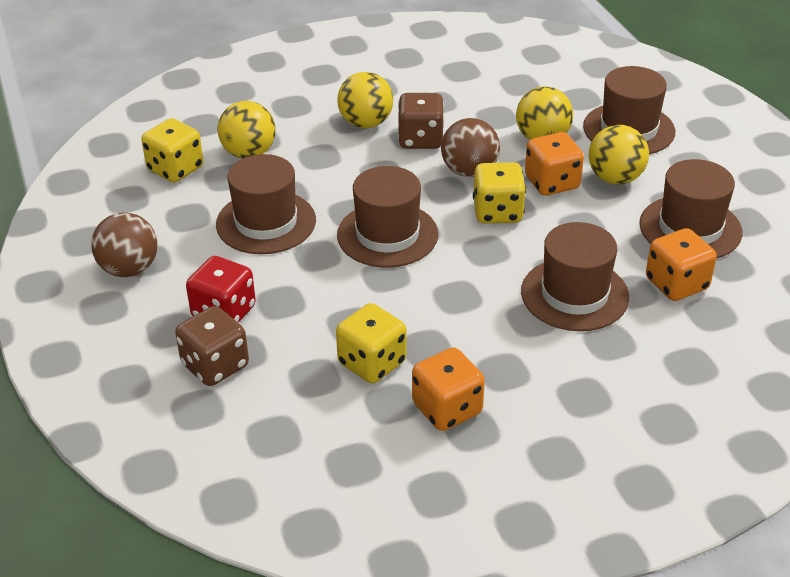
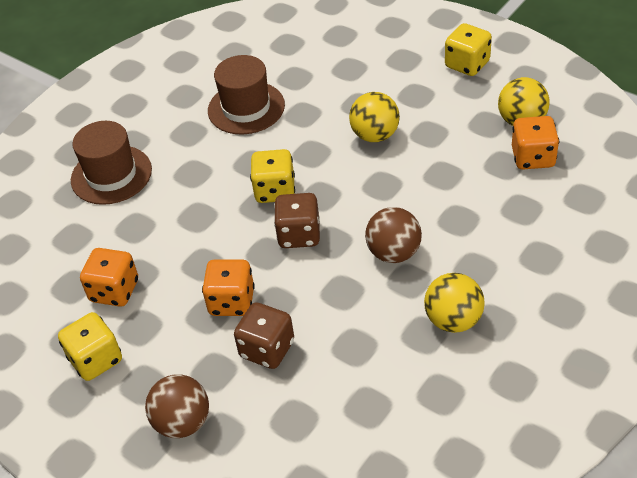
brown hat: [216,154,316,254] [337,166,438,268] [521,222,629,331] [583,66,676,154] [640,159,742,259] = 5 -> [71,121,152,205] [208,55,285,134] = 2
red dice: [186,256,256,323] = 1 -> none = 0
yellow ball: [218,101,276,159] [337,72,393,128] [516,87,573,140] [589,125,649,184] = 4 -> [349,92,400,142] [424,273,485,333] [498,77,550,126] = 3

